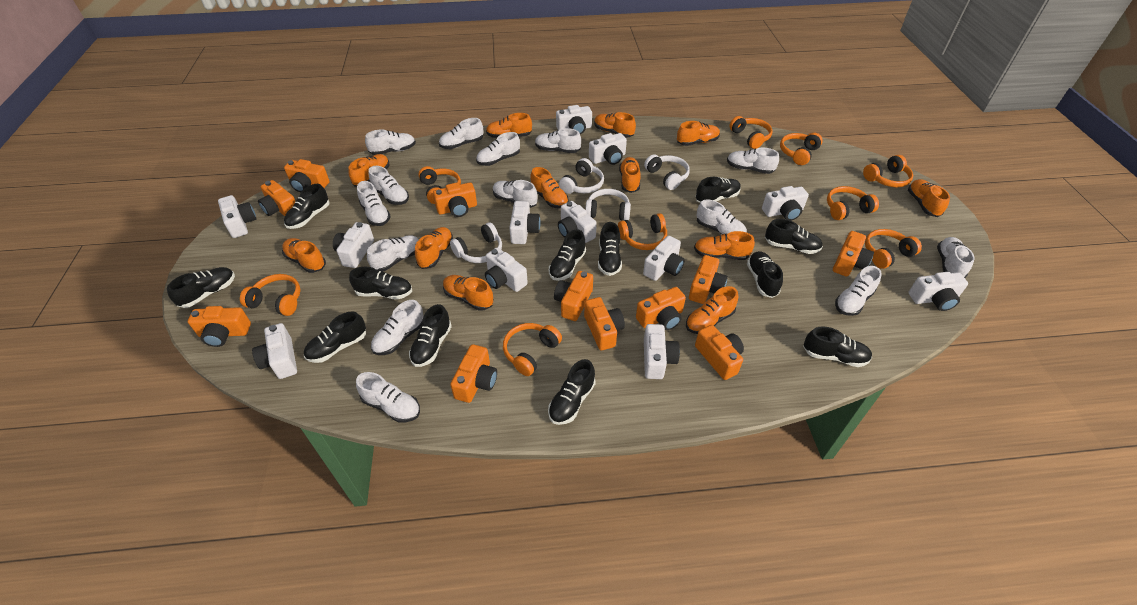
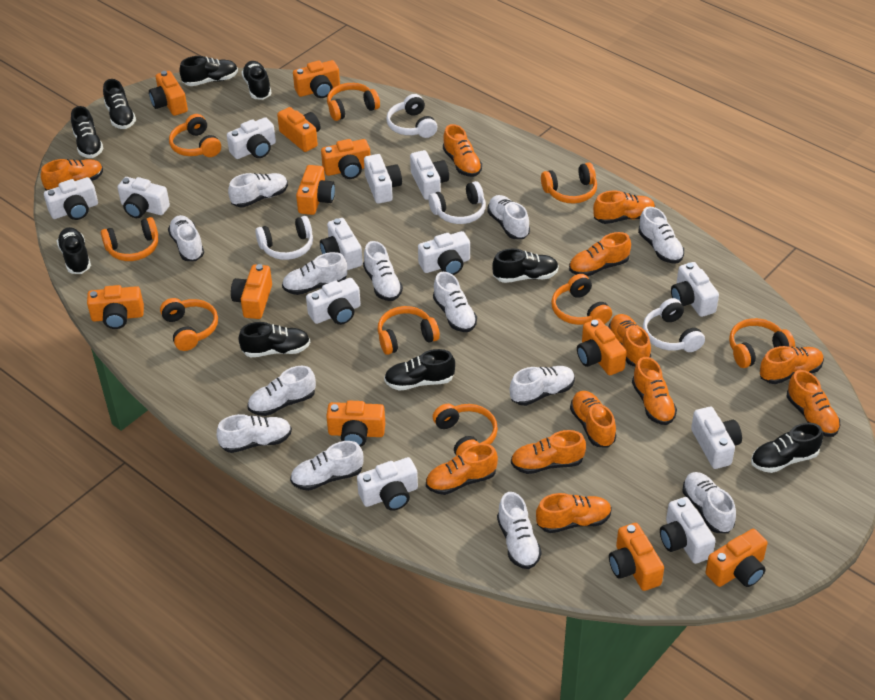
black shoe: [167,267,235,308] [284,184,330,229] [304,311,366,363] [349,267,412,300] [409,304,452,367] [548,359,596,425] [549,229,586,281] [598,222,622,276] [695,177,741,203] [747,251,783,298] [765,219,823,254] [803,326,872,367] = 12 -> [57,227,91,274] [71,106,104,158] [103,79,136,129] [180,56,238,86] [238,322,310,357] [241,61,272,100] [384,349,455,391] [492,248,559,283] [751,423,823,473] = 9
white shoe: [356,372,420,423] [357,181,391,226] [365,129,416,155] [367,235,419,272] [368,166,409,205] [371,300,424,355] [439,118,484,149] [476,132,520,166] [493,180,538,208] [535,128,581,153] [696,200,747,234] [727,148,779,174] [835,266,882,316] [937,237,975,278] = 14 -> [168,215,204,261] [217,414,292,453] [228,173,288,207] [248,366,316,416] [282,252,347,295] [290,441,363,491] [363,241,403,301] [433,272,477,332] [487,195,530,239] [497,492,542,569] [510,366,575,406] [638,206,684,263] [682,472,736,533] = 13

